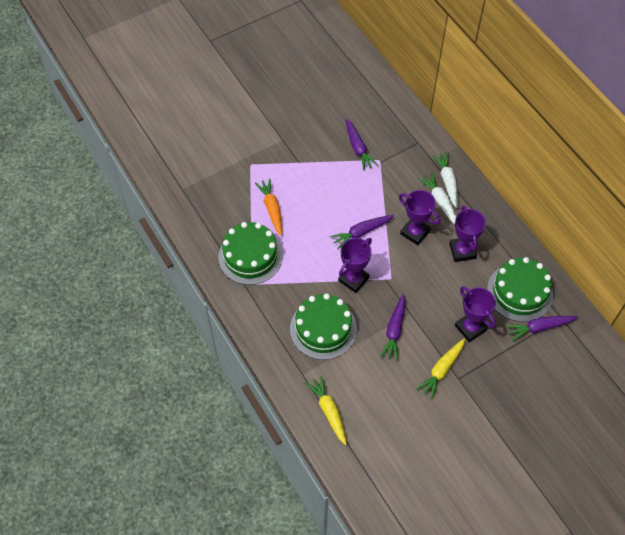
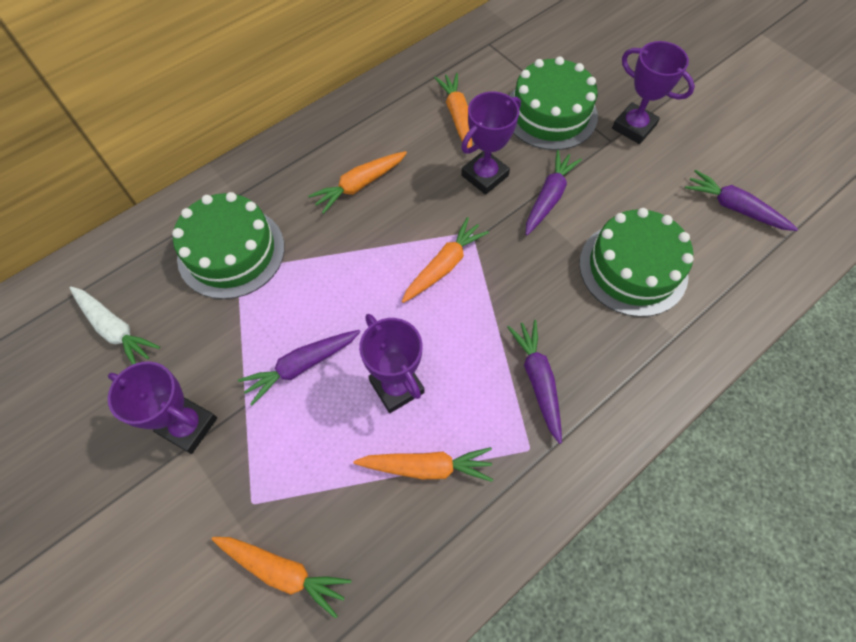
orange carrot: [255,178,282,236] = 1 -> [212,537,351,618] [308,151,407,214] [354,447,493,482] [402,217,489,303] [434,73,472,148] = 5
white carrot: [418,172,456,224] [433,152,458,208] = 2 -> [69,286,160,365] = 1
yellow carrot: [305,375,347,445] [417,338,465,399] = 2 -> none = 0

